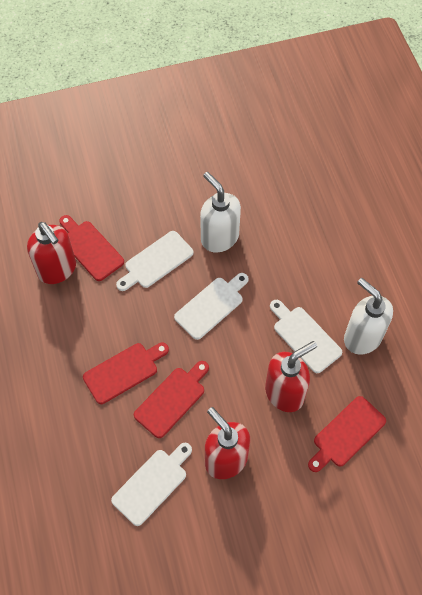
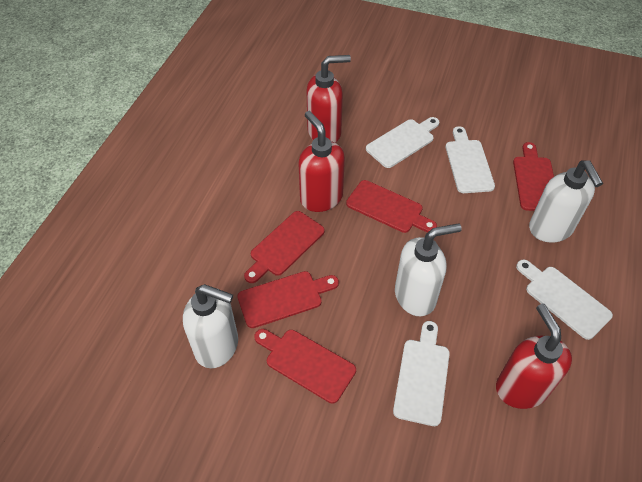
red cutting board: [59,215,124,281] [83,343,169,404] [134,361,209,438] [308,396,386,472] = 4 -> [237,271,339,328] [244,211,325,283] [254,329,356,404] [346,180,437,233] [513,142,554,211] = 5
white soap dispenser: [200,172,241,253] [344,278,393,355] = 2 -> [183,284,238,368] [395,223,461,316] [529,160,603,243] = 3

